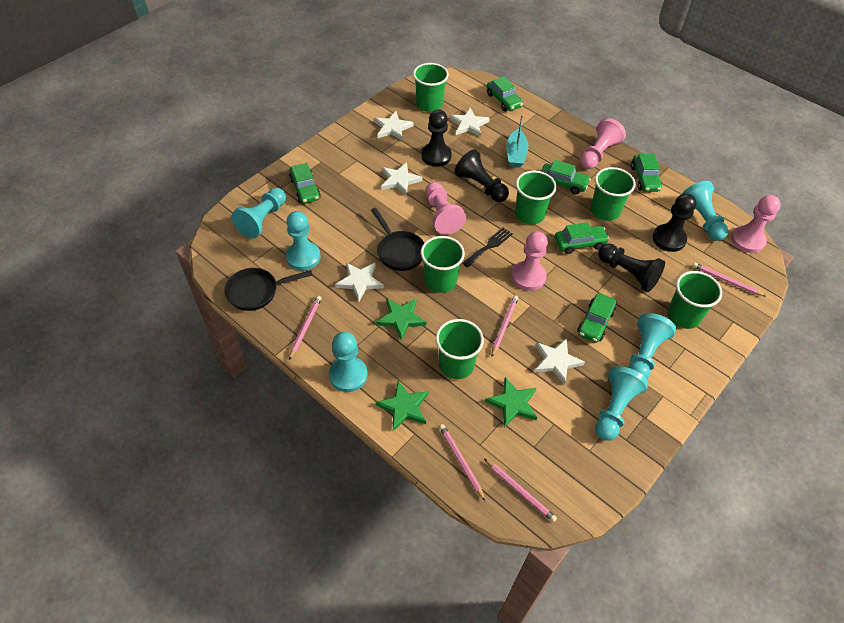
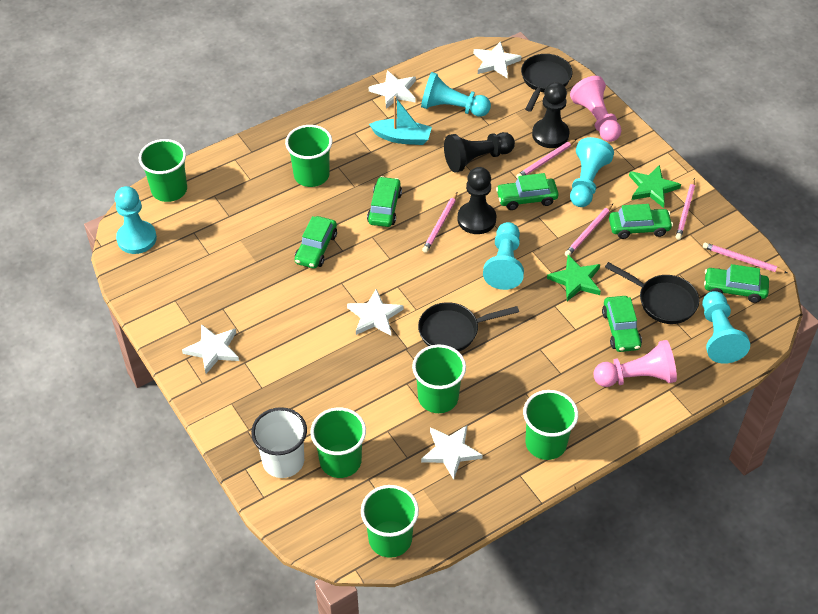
black fork: [463,227,513,267] = 1 -> none = 0
black pan: [224,268,313,311] [371,208,424,271] = 2 -> [418,302,519,351] [521,54,573,112] [605,262,699,324] = 3
black pawn: [421,109,452,167] [455,149,509,202] [598,243,665,292] [653,193,697,252] = 4 -> [444,132,515,173] [457,167,496,234] [532,82,570,148] = 3
green star: [376,298,426,340] [376,381,428,431] [485,377,537,428] = 3 -> [547,255,601,301] [629,165,681,208] = 2
pink pawn: [425,182,466,235] [512,231,548,291] [580,118,626,169] [731,195,781,253] = 4 -> [570,76,621,142] [593,340,677,387] = 2
turquoise pawn: [232,188,286,238] [286,211,321,271] [329,332,368,392] [595,366,649,441] [628,313,676,379] [682,181,729,241] = 6 -> [115,186,157,254] [421,72,491,117] [483,222,524,290] [570,137,614,207] [702,291,750,364] = 5
white cup: none = 0 -> [251,407,307,478] = 1

